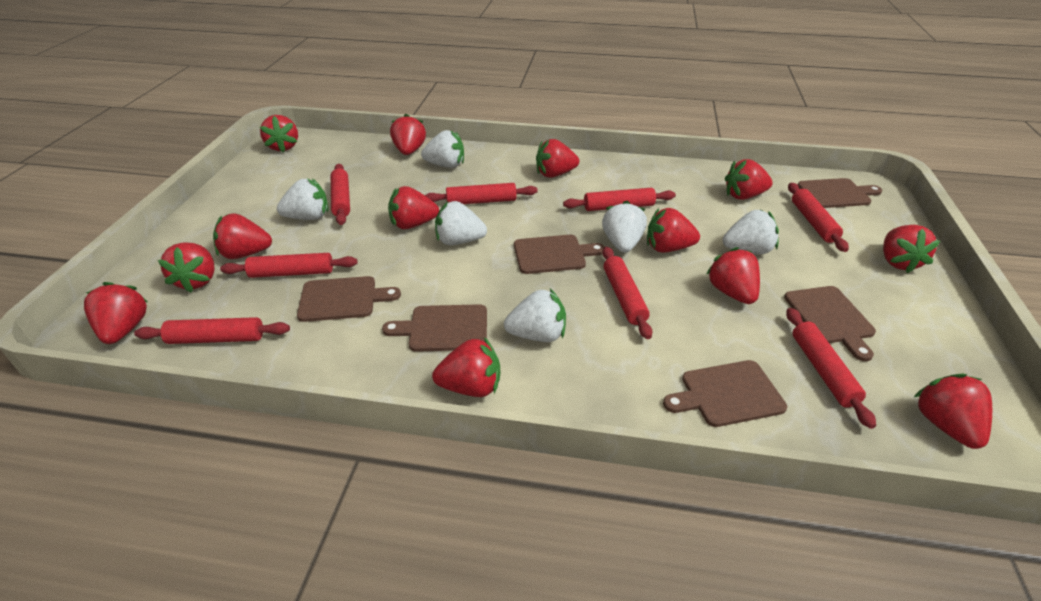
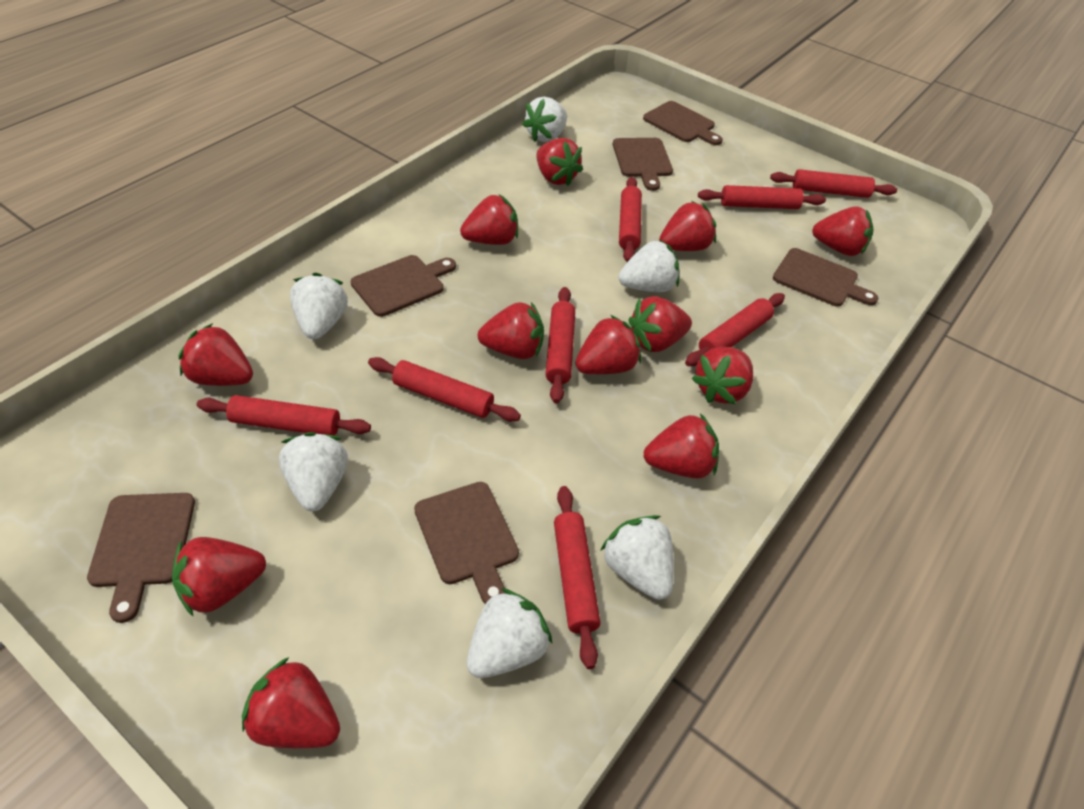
red strawberry: [84,282,148,344] [158,242,215,292] [213,213,272,259] [260,115,298,153] [388,186,439,229] [390,114,426,155] [432,337,500,397] [536,139,579,178] [647,208,700,253] [706,247,760,304] [725,159,773,200] [883,225,940,273] [913,374,992,449] = 13 -> [172,537,266,616] [178,323,253,386] [242,657,340,748] [460,194,518,245] [478,302,544,359] [537,138,583,186] [575,315,641,374] [628,296,692,352] [644,413,719,479] [659,201,716,251] [692,347,753,405] [812,206,874,256] = 12

